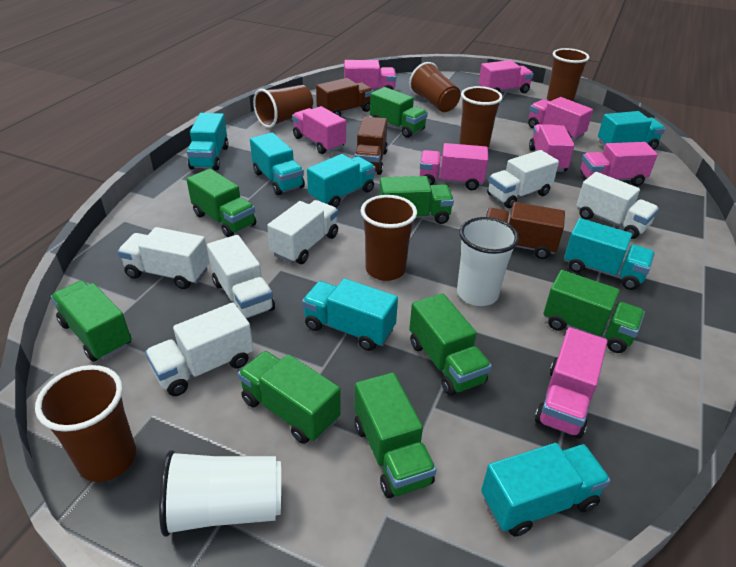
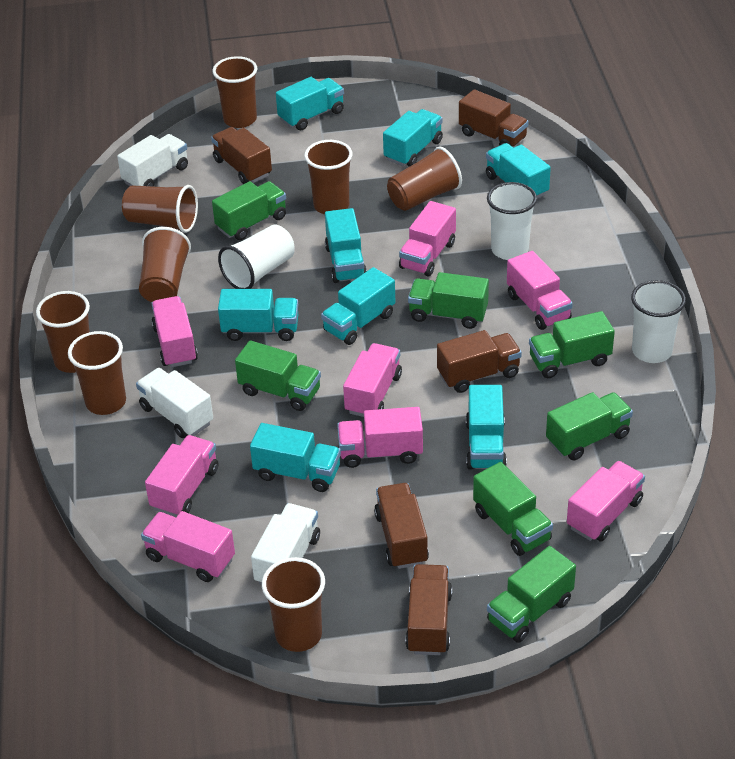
brown cup: [35,365,136,482] [253,85,313,128] [361,195,417,281] [409,62,461,112] [459,86,503,148] [547,48,589,102] = 6 -> [36,291,90,373] [68,331,126,415] [122,185,198,233] [139,227,191,302] [212,56,257,128] [262,557,325,652] [304,140,352,215] [387,146,462,211] = 8
brown truck: [316,78,373,116] [354,116,388,175] [485,202,565,259] = 3 -> [211,127,272,184] [374,483,429,569] [405,564,452,655] [437,330,522,393] [459,89,529,147] = 5
green truck: [51,281,132,362] [186,169,256,237] [238,351,341,444] [355,372,437,498] [370,87,428,138] [379,176,454,224] [409,293,492,396] [544,270,645,353] = 8 -> [212,181,286,240] [235,340,321,411] [408,272,489,329] [473,462,553,556] [487,546,576,643] [529,311,615,378] [546,392,633,460] = 7
turquoise truck: [187,113,229,170] [250,132,305,195] [302,278,398,351] [307,154,375,208] [481,443,610,537] [564,218,655,290] [598,111,665,149] = 7 -> [218,289,298,341] [250,423,341,492] [276,77,344,130] [321,267,395,345] [325,208,367,283] [383,109,443,167] [466,385,507,470] [486,143,551,199] = 8
white cup: [159,450,281,537] [457,217,519,306] = 2 -> [218,225,295,289] [487,182,537,260] [631,280,686,363] = 3
white truck: [118,227,209,289] [145,302,253,396] [207,235,275,319] [267,200,338,264] [487,150,559,208] [576,172,659,239] = 6 -> [117,134,188,187] [136,368,213,438] [251,503,320,585] = 3

